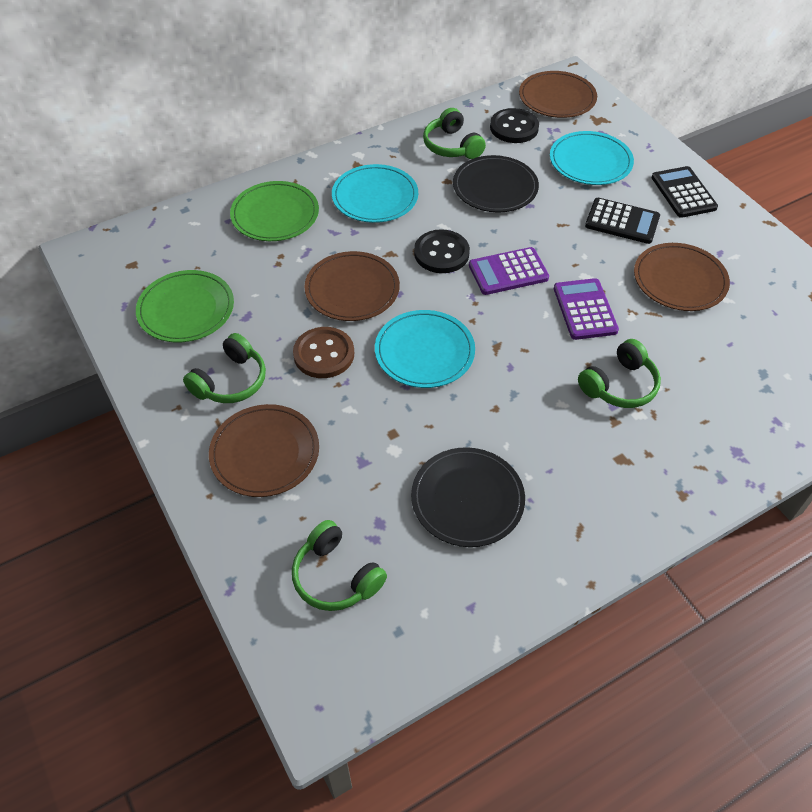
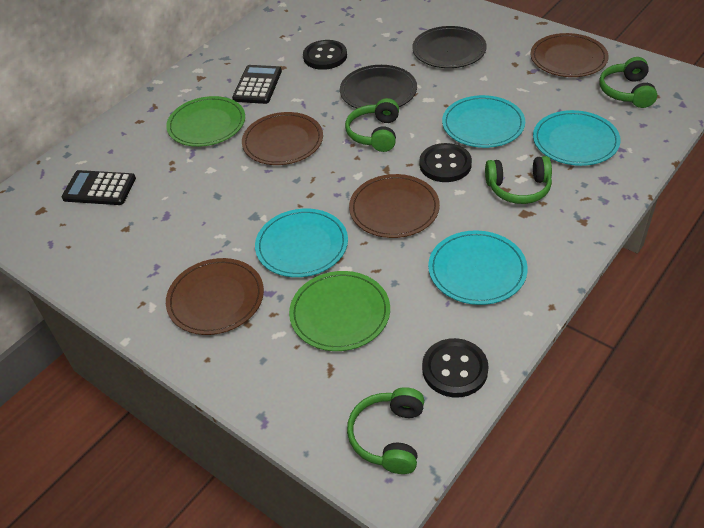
black button: [414,229,470,273] [490,108,539,143] = 2 -> [303,40,347,70] [419,143,472,182] [422,338,489,398] = 3
brown button: [293,327,354,378] = 1 -> none = 0
purple calculator: [469,247,549,295] [554,278,619,340] = 2 -> none = 0
turquoise plate: [332,164,418,223] [375,310,475,388] [550,131,634,185] = 3 -> [255,209,348,277] [428,230,528,305] [442,95,525,148] [533,110,621,166] = 4

